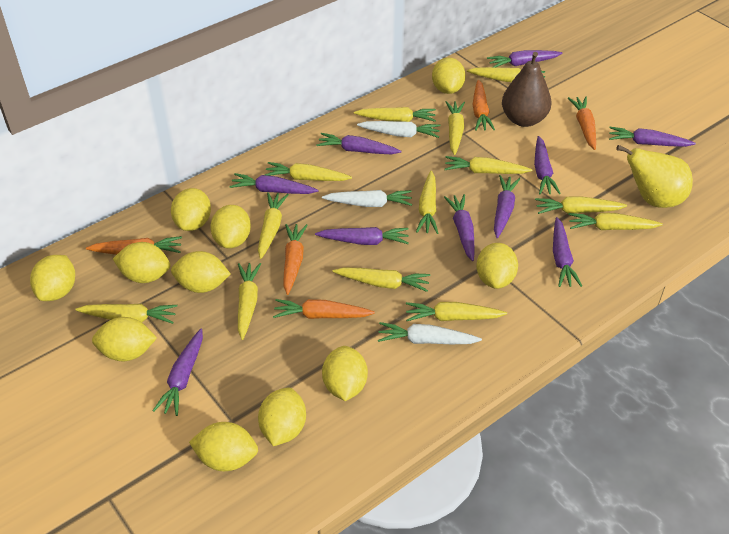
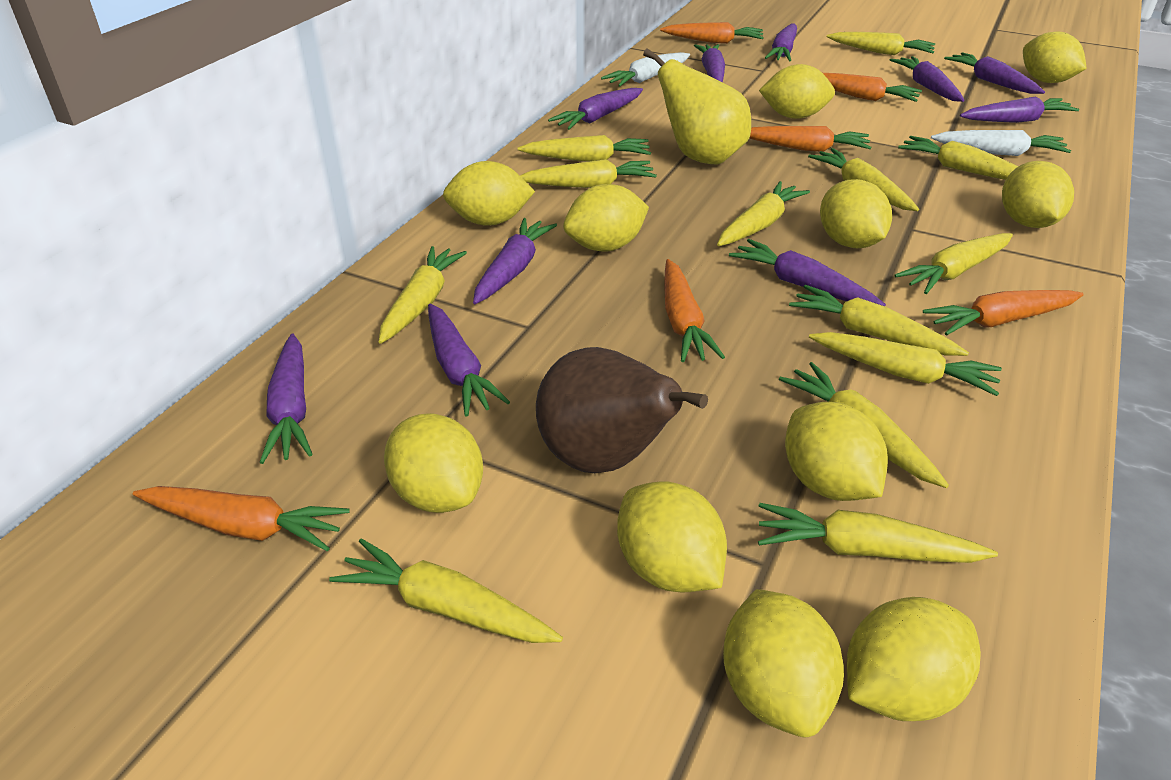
orange carrot: [86,236,182,255] [273,299,375,319] [283,224,308,295] [472,80,495,131] [568,97,596,150] = 5 -> [133,486,349,551] [660,22,764,44] [664,259,725,362] [750,126,871,152] [823,73,922,102] [923,290,1084,336] = 6
white carrot: [322,190,412,207] [357,121,441,138] [378,322,482,344] = 3 -> [601,52,690,87] [931,130,1071,156] = 2

